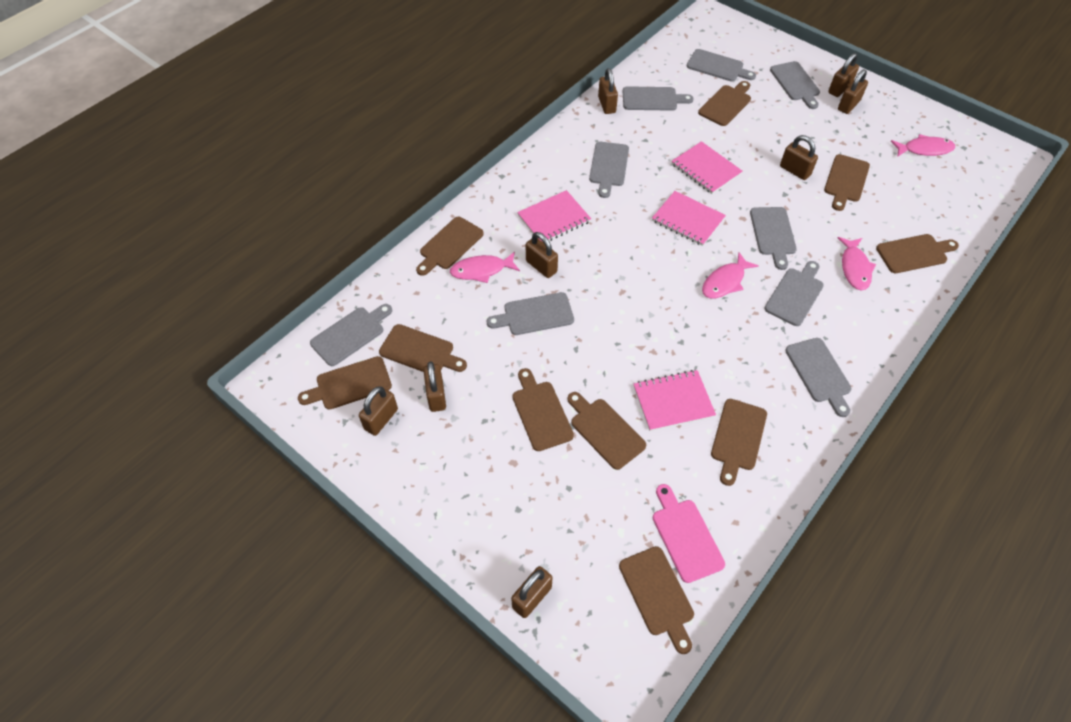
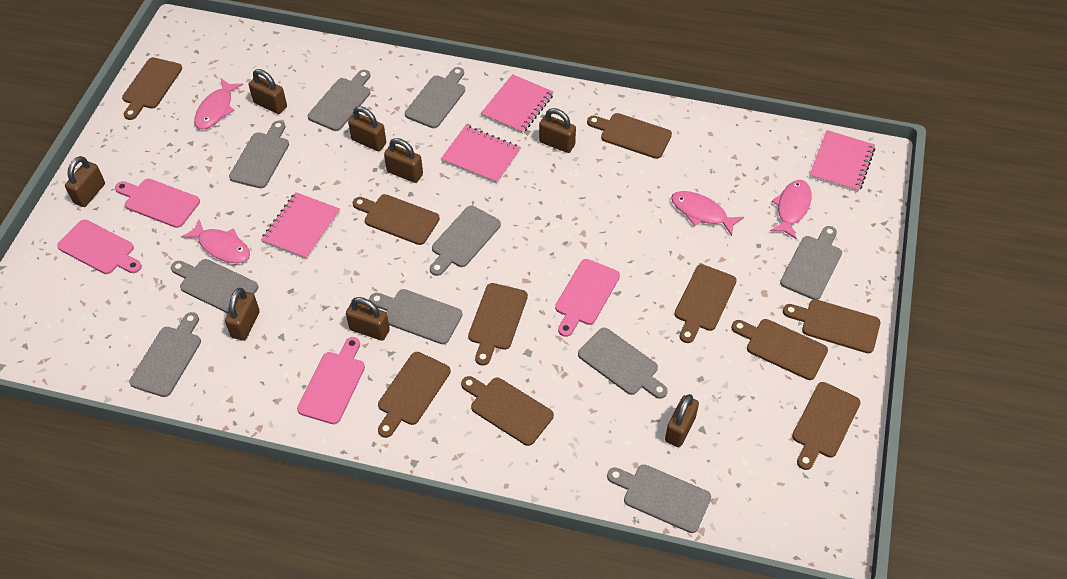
grey cutting board: [310,304,392,366] [487,292,574,335] [589,142,629,198] [623,86,694,111] [687,49,756,82] [750,207,797,270] [764,261,824,326] [770,61,820,109] [785,338,852,417] = 9 -> [129,312,201,397] [171,259,258,313] [229,121,289,188] [308,70,370,131] [369,289,462,344] [405,67,465,128] [430,206,501,276] [578,328,668,399] [607,465,711,533] [780,226,842,300] = 10
pink cutting board: [653,484,725,583] = 1 -> [57,220,142,274] [115,179,200,228] [297,337,365,424] [555,259,620,337] = 4

